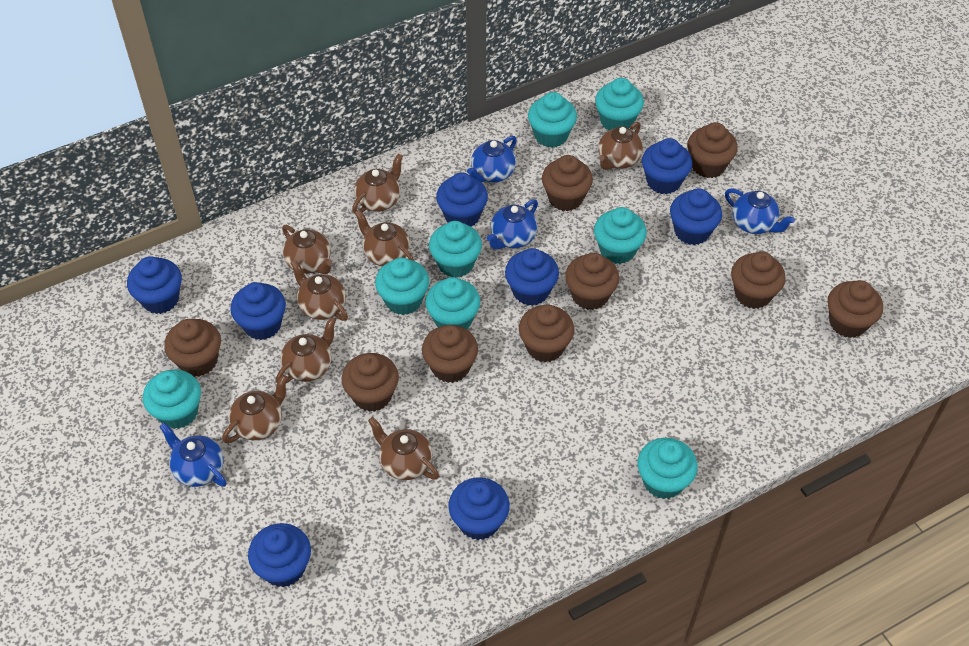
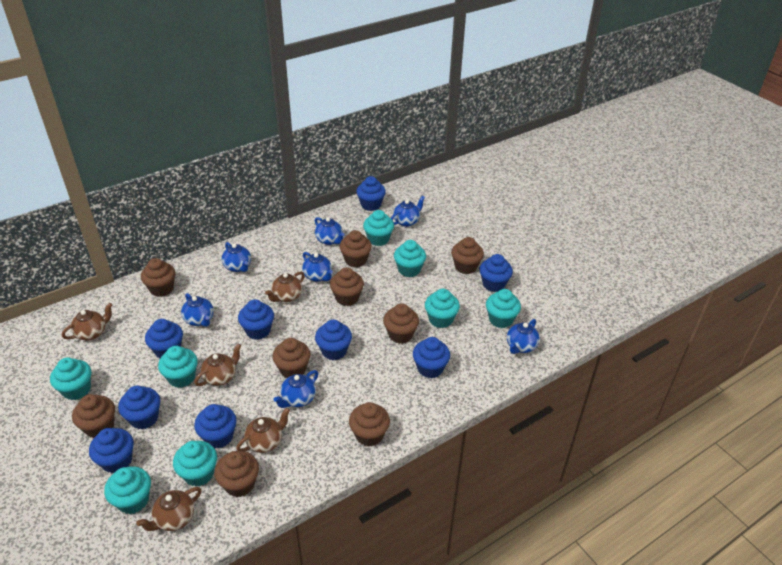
blue cupcake: [127,256,182,314] [230,282,286,340] [248,523,311,587] [436,173,488,227] [449,477,510,540] [505,248,559,306] [642,138,692,194] [670,188,722,245] = 8 -> [89,428,134,473] [118,385,160,429] [145,319,183,358] [194,404,237,449] [238,299,274,340] [315,319,352,360] [356,176,386,211] [413,337,450,378] [479,254,513,292] = 9
blue teapot: [159,423,227,487] [467,136,517,183] [487,199,538,249] [725,188,795,234] = 4 -> [181,293,214,327] [222,242,251,272] [273,370,318,408] [302,252,333,282] [315,217,344,245] [391,196,425,227] [507,319,540,354] = 7
brown teapot: [222,375,288,443] [276,317,336,383] [282,225,332,274] [291,260,348,321] [352,153,403,214] [355,210,414,266] [368,417,439,480] [598,122,643,170] = 8 -> [62,303,113,340] [136,487,202,531] [194,344,241,386] [236,408,290,453] [265,272,305,302] = 5

